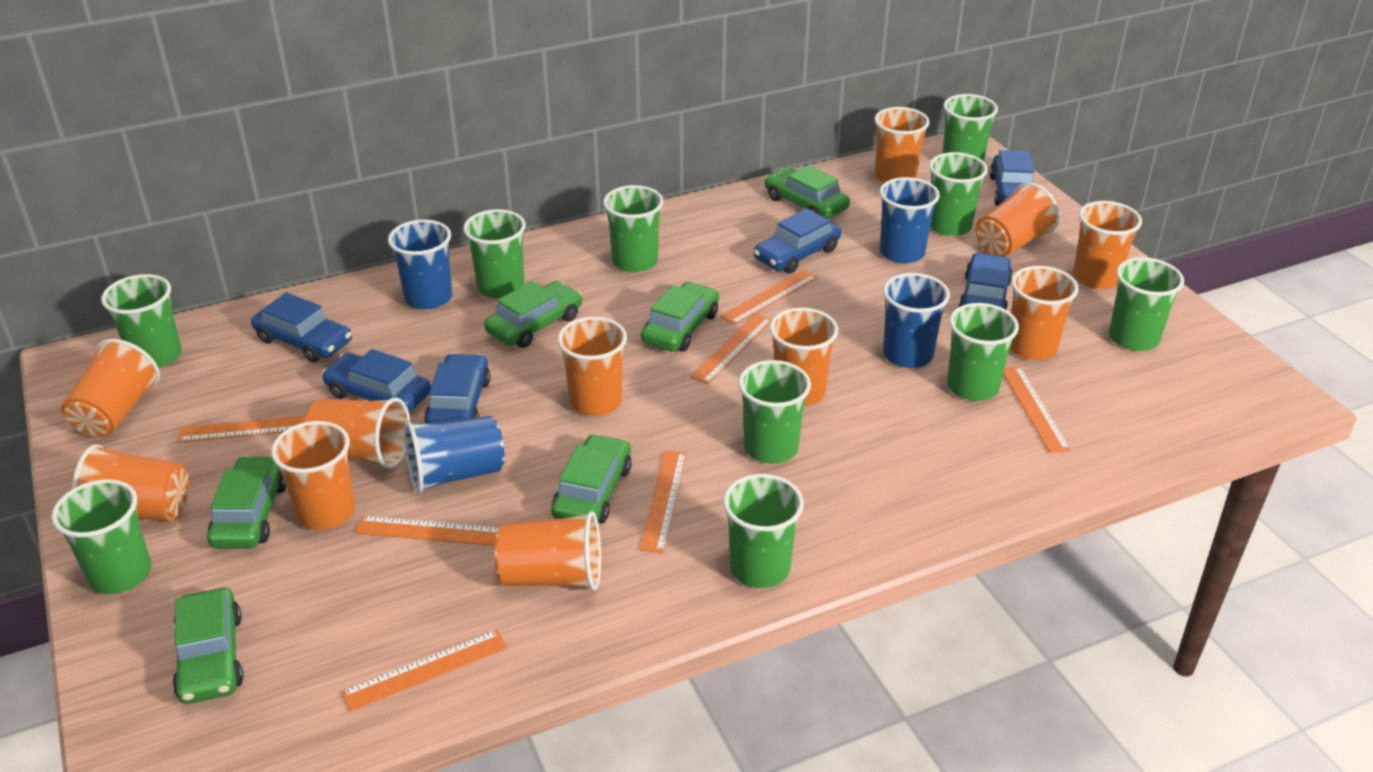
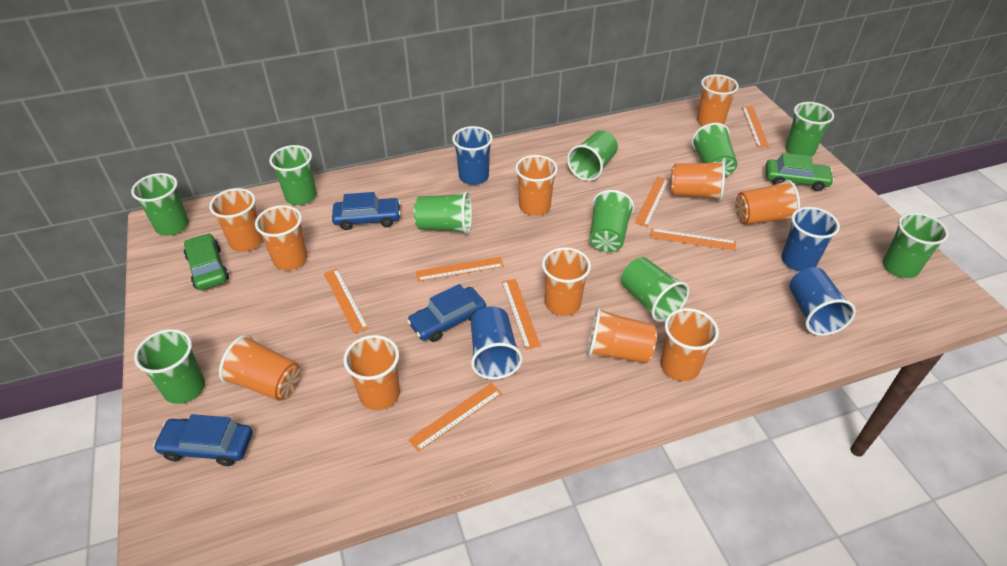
blue car: [251,292,352,362] [322,349,431,412] [424,353,490,423] [754,208,841,274] [959,253,1013,310] [989,150,1034,206] = 6 -> [153,414,252,466] [332,192,401,230] [407,284,486,342] = 3
green car: [173,588,244,704] [207,456,286,548] [484,281,582,348] [551,434,632,524] [641,282,719,352] [765,165,850,219] = 6 -> [184,233,229,290] [765,153,834,191] = 2

